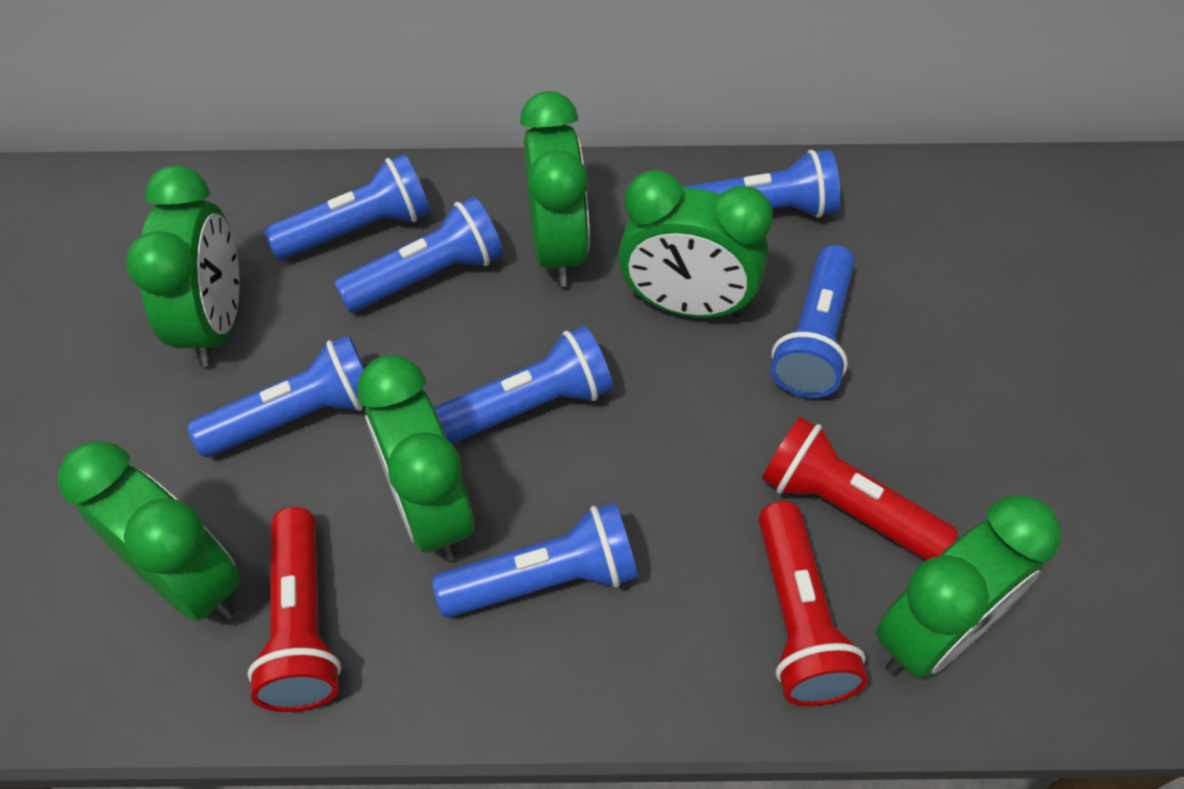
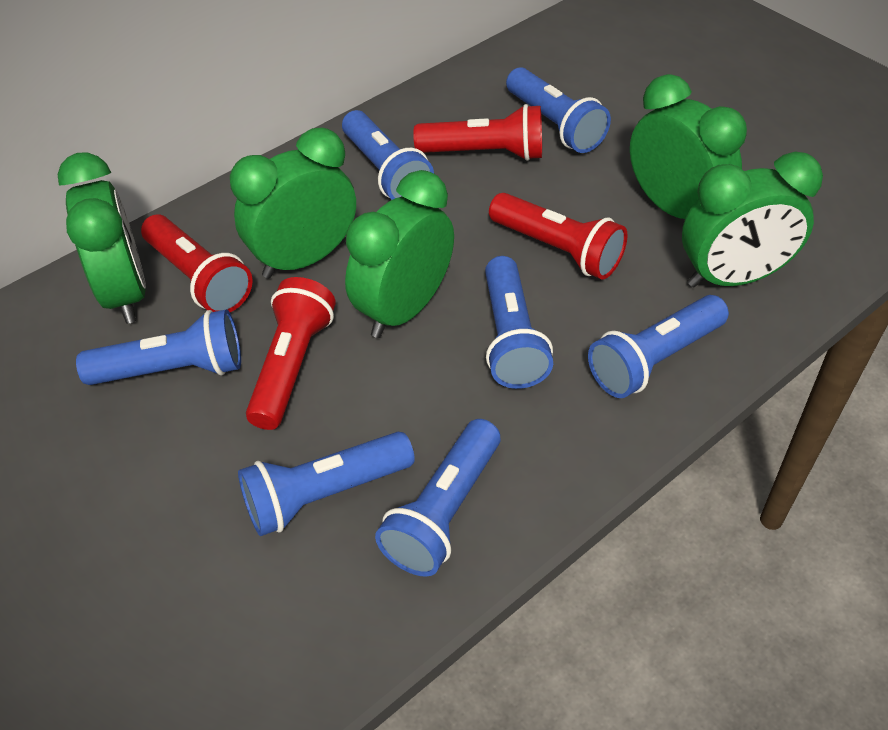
green clock: [57,441,241,621] [126,165,240,367] [357,355,474,561] [520,91,590,287] [618,170,773,318] [876,495,1061,679] = 6 -> [58,152,146,324] [230,128,356,278] [345,170,454,338] [630,74,747,219] [682,151,823,287] = 5
red flashlight: [248,507,341,712] [759,501,868,706] [762,417,958,560] = 3 -> [141,214,253,312] [246,277,336,430] [413,104,542,161] [489,193,627,280] = 4

